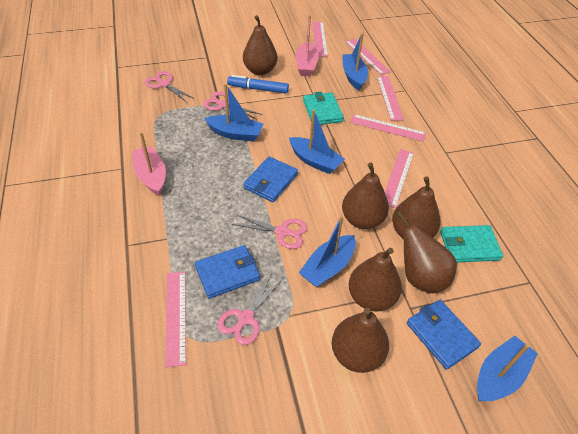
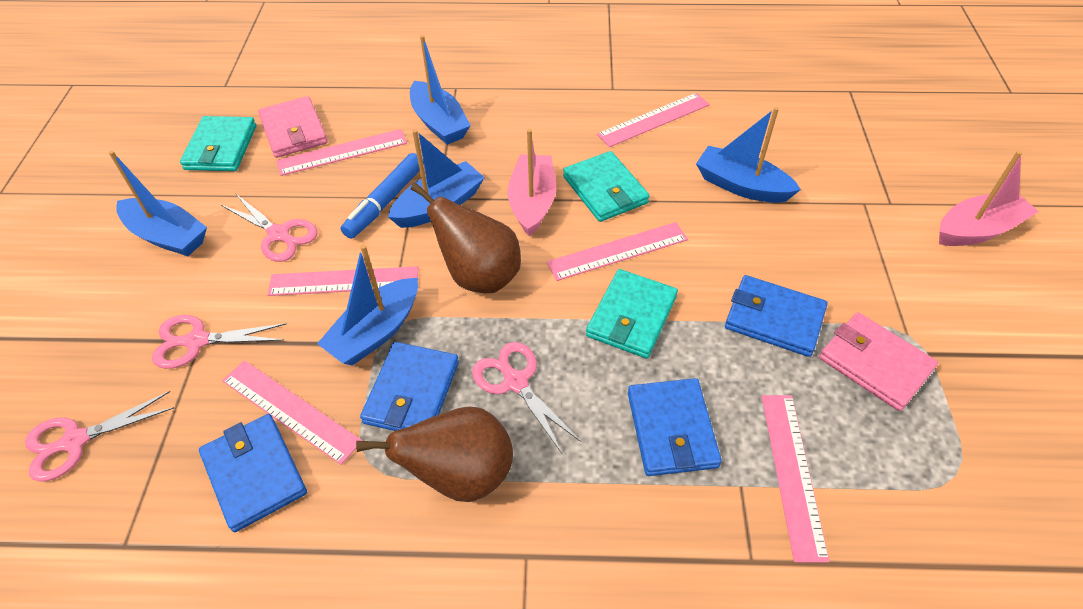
blue wallet: [195,245,260,299] [243,156,298,202] [407,300,481,370] = 3 -> [199,414,307,532] [360,342,459,431] [628,378,722,476] [725,275,828,357] = 4
brown pear: [243,15,278,75] [332,308,389,373] [342,163,389,229] [349,248,402,311] [392,177,441,239] [396,211,457,293] = 6 -> [356,407,513,502] [411,183,521,293] = 2
pink wallet: none = 0 -> [258,96,328,158] [819,312,938,411] = 2
turquoise wallet: [303,92,344,125] [440,225,503,263] = 2 -> [180,116,256,171] [563,151,650,222] [586,269,678,358] = 3

